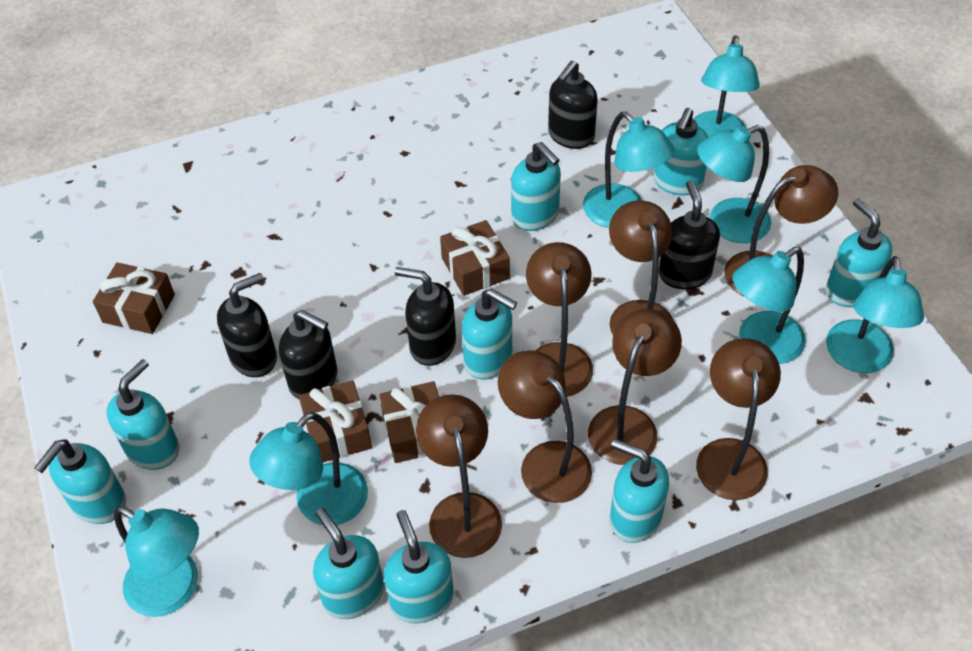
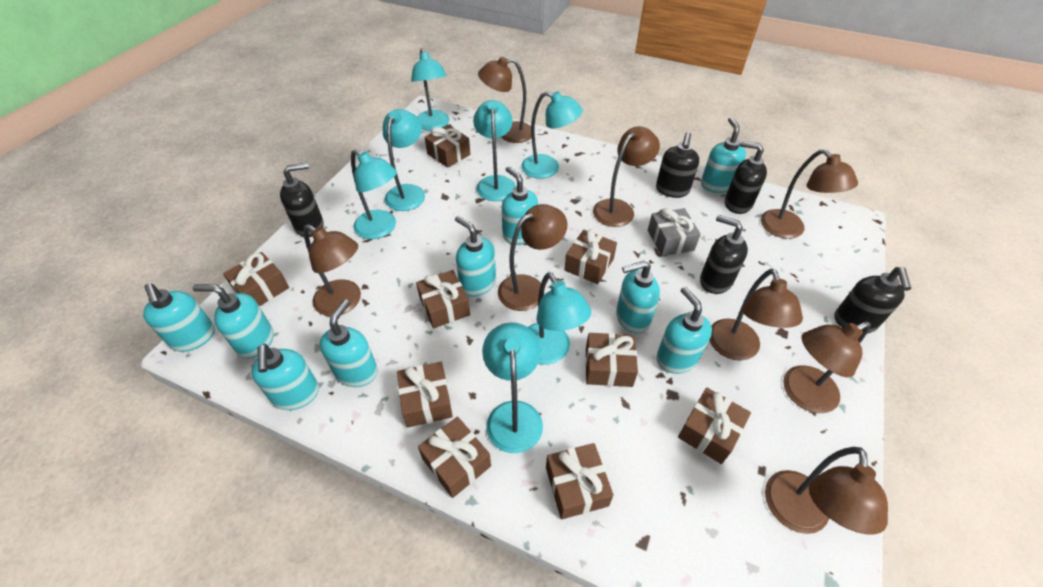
brown gift: [93,262,175,334] [299,381,372,462] [379,381,439,463] [440,220,510,296] = 4 -> [223,252,289,306] [397,362,453,427] [416,270,470,329] [418,416,491,498] [424,125,470,168] [546,443,614,519] [565,229,617,284] [585,333,638,387] [678,387,751,464] = 9
brown lamp: [416,394,502,558] [498,350,592,503] [526,242,593,397] [588,309,682,465] [609,200,673,335] [696,338,781,500] [724,165,838,296] = 7 -> [303,224,361,316] [478,57,532,143] [498,204,568,311] [593,126,660,227] [709,269,803,361] [761,149,858,239] [765,447,888,535] [783,321,871,413] = 8
grey gift: none = 0 -> [648,208,701,256] = 1

